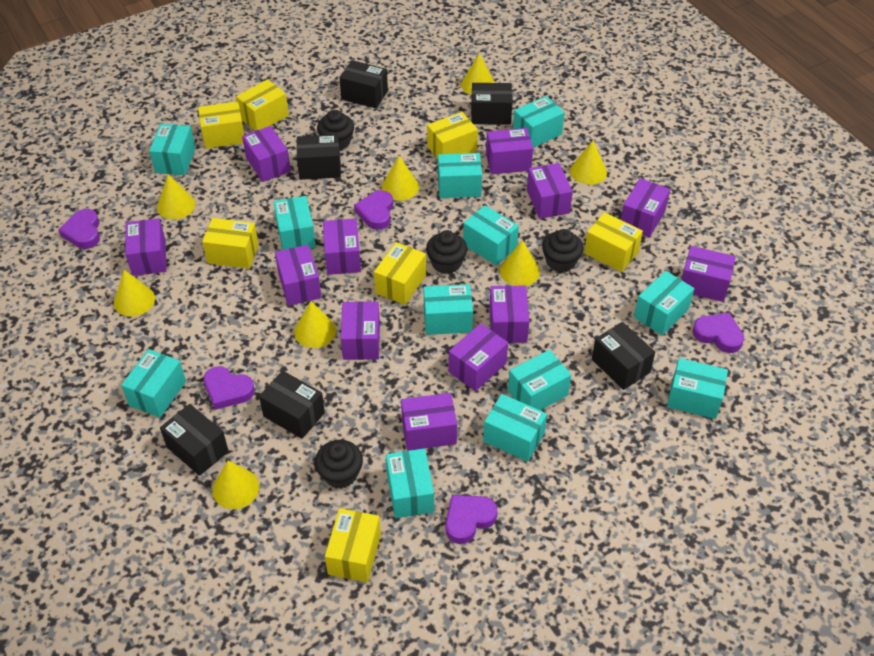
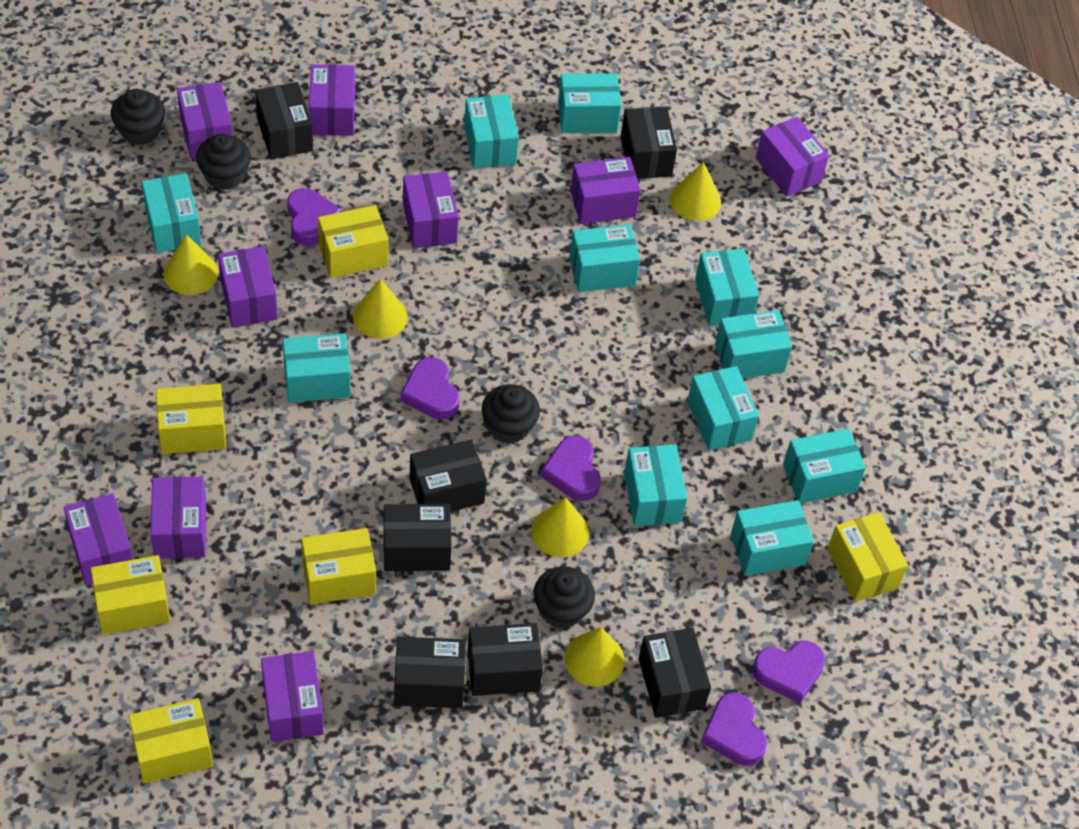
black box: [160,404,229,476] [259,371,325,439] [296,134,341,180] [339,60,388,108] [471,83,512,125] [592,322,655,390] = 6 -> [255,82,313,159] [383,504,452,571] [394,637,466,708] [409,440,487,512] [467,623,543,696] [620,107,677,179] [639,628,711,718] = 7
purple box: [125,218,167,276] [242,126,291,182] [275,245,321,306] [323,218,361,275] [341,301,380,360] [401,393,457,451] [448,323,508,391] [486,128,533,174] [489,285,530,343] [527,163,573,219] [621,178,670,238] [681,246,736,302] = 12 -> [64,493,133,585] [150,477,206,559] [177,82,233,159] [218,246,278,328] [261,651,324,742] [309,64,355,136] [403,171,459,249] [570,157,641,224] [756,117,829,197] = 9
turquoise box: [121,349,186,418] [149,124,195,175] [273,196,316,250] [386,448,434,518] [424,284,473,335] [438,153,482,198] [463,205,519,266] [483,394,547,462] [508,350,571,410] [513,96,565,148] [634,271,694,335] [667,358,728,419] = 12 -> [142,173,201,253] [283,333,351,403] [464,95,519,169] [558,73,621,133] [569,224,640,292] [624,444,688,526] [687,366,759,451] [695,248,759,326] [715,310,792,378] [731,500,814,576] [783,429,866,503] = 11
yellow box: [198,101,244,149] [202,218,259,269] [236,79,289,131] [325,508,381,582] [374,242,426,305] [427,112,478,159] [584,212,643,272] = 7 -> [91,555,170,635] [129,698,213,784] [156,384,226,454] [301,528,376,605] [318,205,388,278] [827,512,908,602] = 6
yellow cone: [114,270,155,317] [157,174,195,219] [212,460,259,509] [294,301,336,348] [382,156,419,201] [461,53,495,95] [500,240,540,286] [570,140,607,185] = 8 -> [164,234,218,295] [353,279,408,339] [531,497,589,557] [565,627,625,687] [670,162,721,221] = 5

